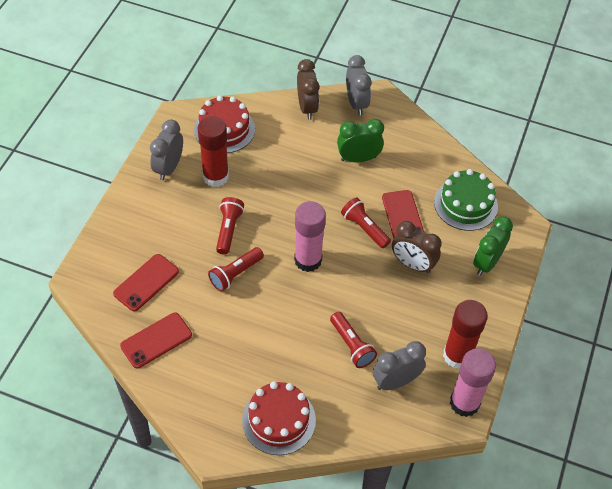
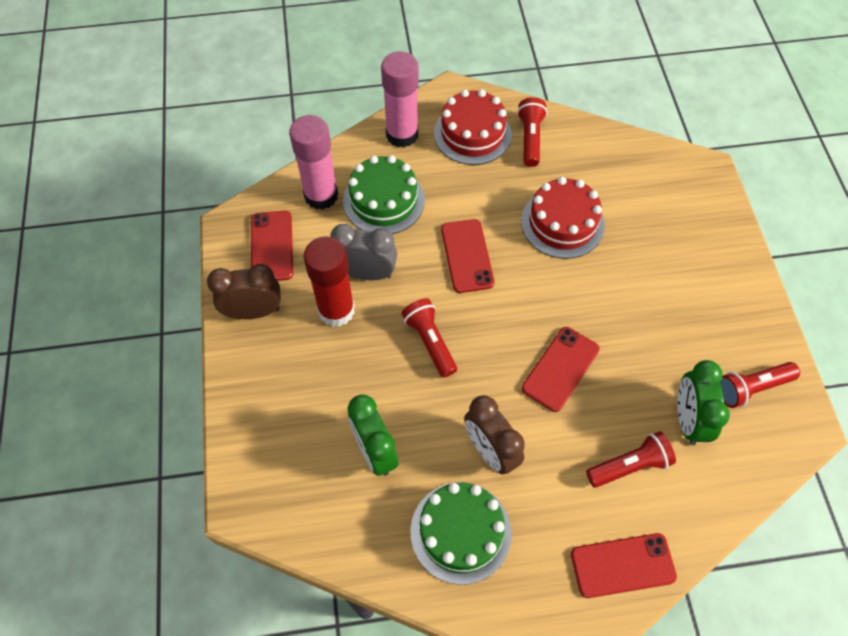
green cake: [434,169,498,231] = 1 -> [343,155,425,234] [410,482,512,585] = 2
grey clock: [150,119,183,181] [346,55,371,115] [373,341,426,390] = 3 -> [330,224,397,280] = 1
red glue stick: [198,116,229,187] [443,300,488,369] = 2 -> [304,237,355,327] = 1
red phone: [113,254,179,312] [120,313,192,369] [382,190,424,238] = 3 -> [251,210,293,281] [441,219,494,293] [522,327,600,412] [571,533,677,598] = 4

